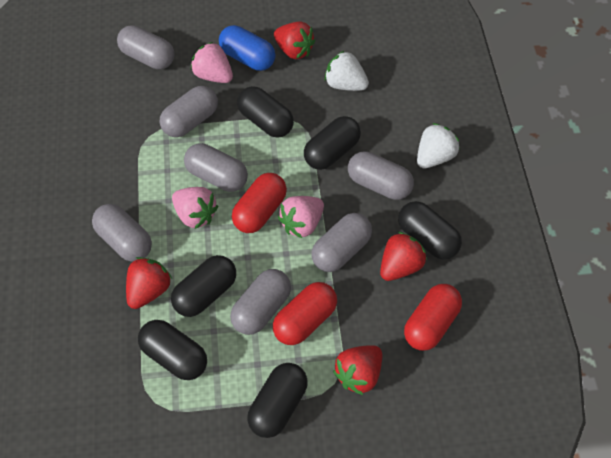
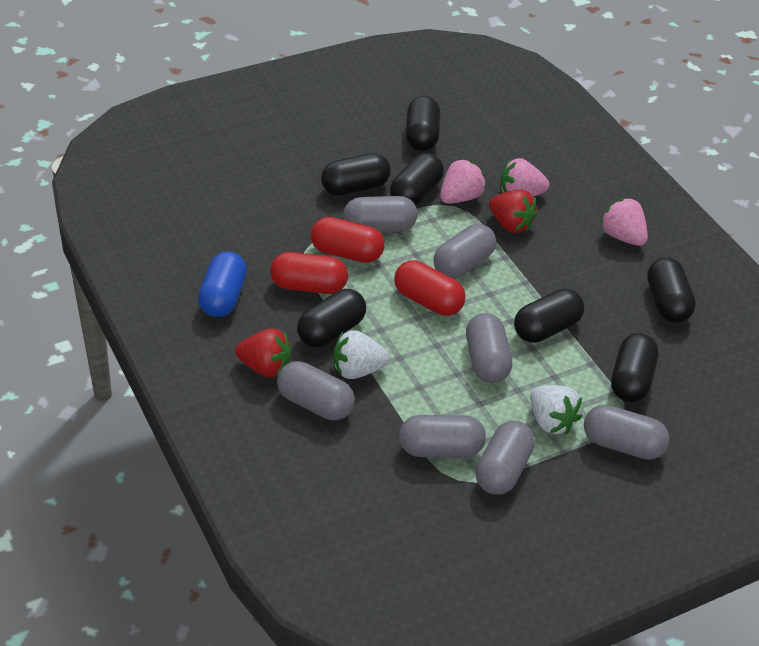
black capsule: [138,320,207,380] [171,255,236,317] [237,86,294,138] [247,363,308,438] [304,116,361,170] [398,201,462,259] = 6 -> [297,289,366,348] [321,153,391,196] [390,153,444,206] [406,96,440,151] [514,288,584,343] [611,333,659,402] [647,257,696,323] = 7
red strawberry: [126,257,172,309] [274,21,315,59] [333,345,382,395] [380,232,427,281] = 4 -> [235,328,292,377] [489,190,537,233] = 2

